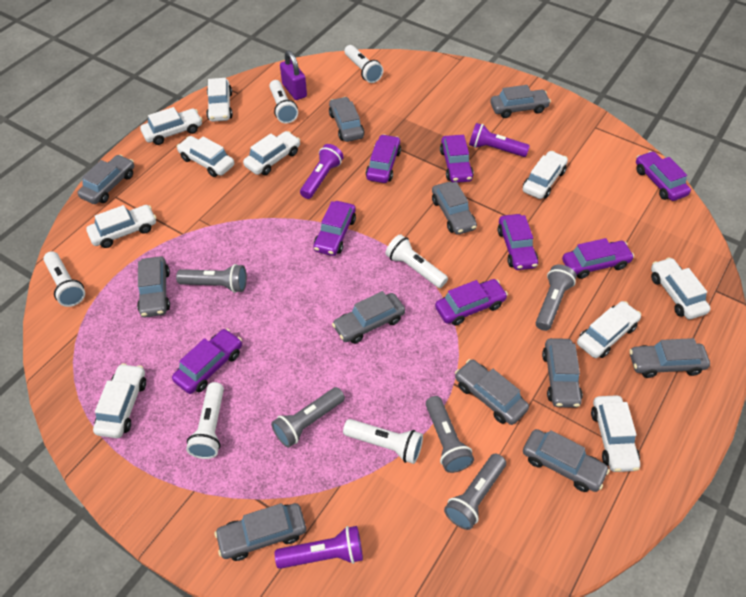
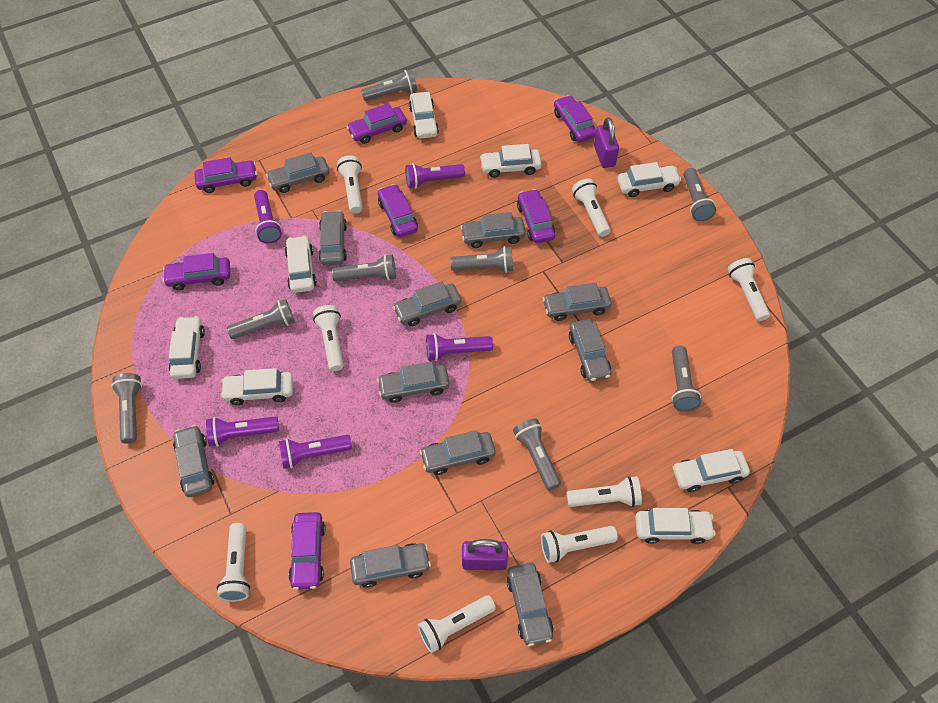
grey flashlight: [176,264,247,293] [271,387,345,448] [426,396,474,473] [444,454,506,530] [536,265,577,331] = 5 -> [111,373,142,444] [227,299,295,339] [332,254,396,282] [361,70,417,101] [450,246,513,273] [513,418,561,490] [672,346,701,411] [683,168,716,221] = 8
purple car: [172,328,242,394] [314,201,356,256] [366,134,401,183] [435,279,508,326] [440,135,474,183] [497,214,538,270] [562,238,634,279] [636,151,691,201] = 8 -> [163,253,230,290] [194,157,257,193] [288,512,326,590] [346,103,407,144] [378,184,418,237] [517,189,555,243] [554,95,596,142] = 7
purple flashlight: [275,526,363,569] [300,144,344,199] [469,123,530,157] = 3 -> [206,416,279,447] [254,190,282,244] [279,435,352,469] [405,163,465,189] [426,333,493,361] = 5
purple padlock: [280,50,307,100] = 1 -> [462,539,508,570] [594,117,619,168] = 2
white car: [86,205,156,248] [93,363,146,438] [140,107,203,145] [177,136,234,177] [206,78,233,122] [243,131,300,175] [523,151,568,199] [577,301,641,358] [591,395,640,472] [651,257,711,319] = 10 -> [169,316,205,379] [220,368,293,405] [285,235,317,293] [409,92,439,139] [480,144,542,178] [617,162,681,197] [635,508,715,544] [672,449,750,492] = 8
white flashlight: [43,251,85,307] [186,382,224,459] [269,80,298,124] [343,419,423,464] [344,45,383,83] [385,234,448,288] = 6 -> [217,523,250,602] [313,305,344,371] [337,155,363,214] [418,595,496,653] [541,526,618,563] [567,476,642,507] [572,178,611,237] [728,258,770,321] = 8

